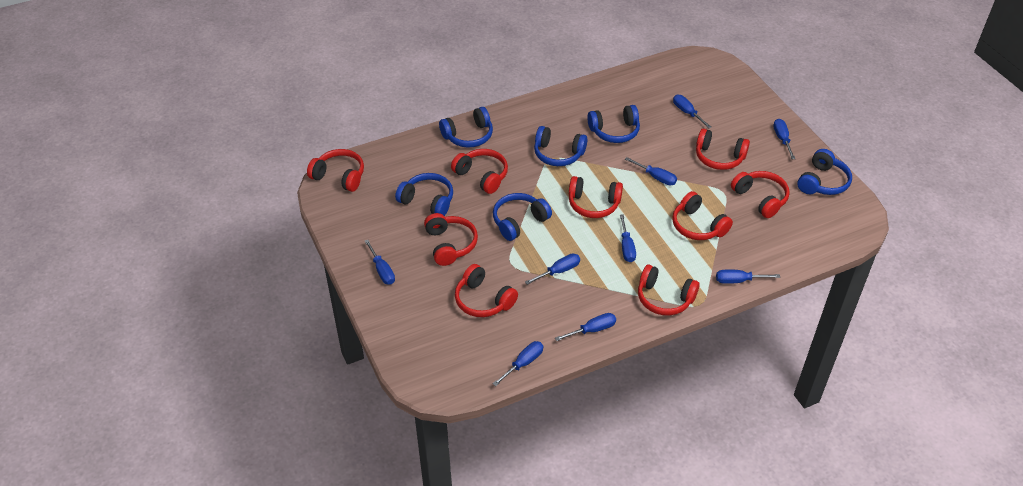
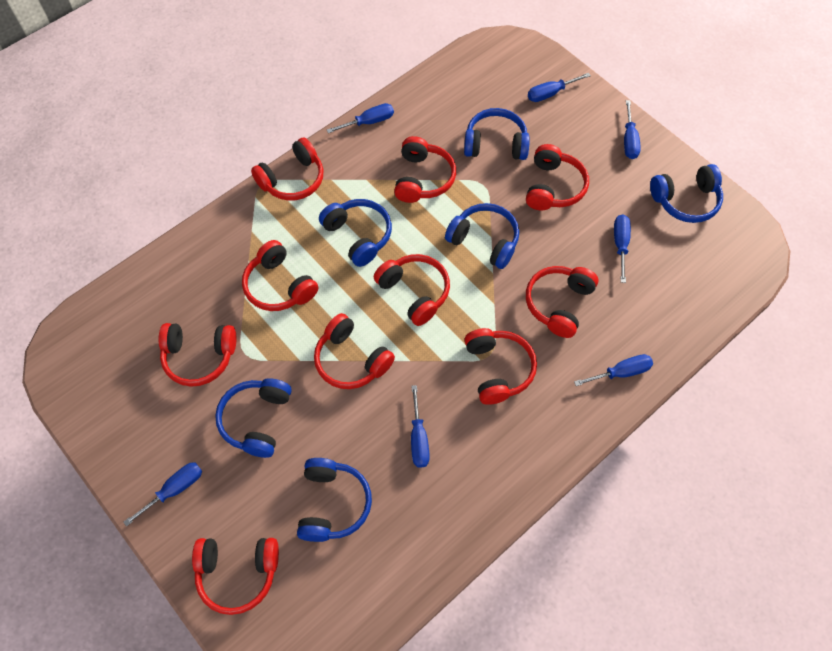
blue screwdriver: [365,240,395,285] [492,341,543,386] [525,253,580,285] [555,313,616,341] [620,214,636,262] [625,157,677,186] [673,95,711,128] [716,270,780,284] [773,119,795,159] = 9 -> [123,463,202,526] [327,103,394,133] [411,385,430,468] [528,73,591,102] [574,354,653,386] [614,215,631,283] [624,100,641,159] = 7
red headphones: [307,149,364,192] [424,213,478,266] [451,149,508,194] [455,264,518,317] [569,176,623,218] [638,265,699,316] [672,191,733,240] [696,129,750,170] [731,171,790,218] = 9 -> [158,323,236,387] [192,538,279,615] [242,240,318,311] [251,137,323,200] [314,313,395,389] [374,254,450,326] [394,136,456,203] [464,328,537,405] [526,144,589,210] [526,266,598,338] = 10

